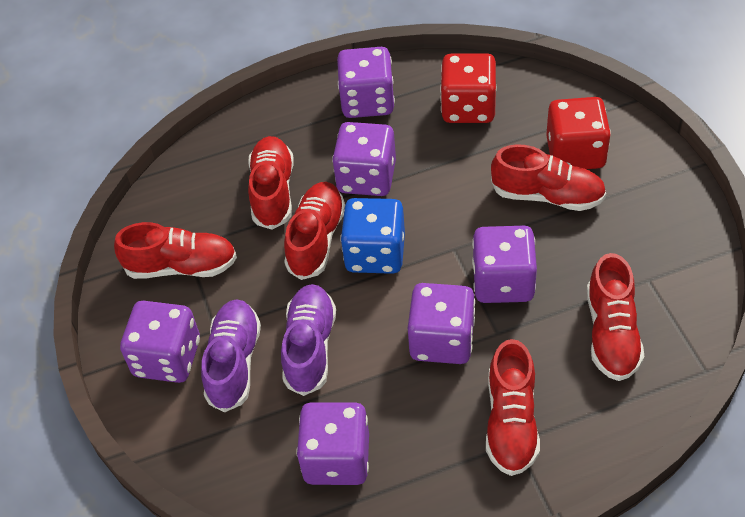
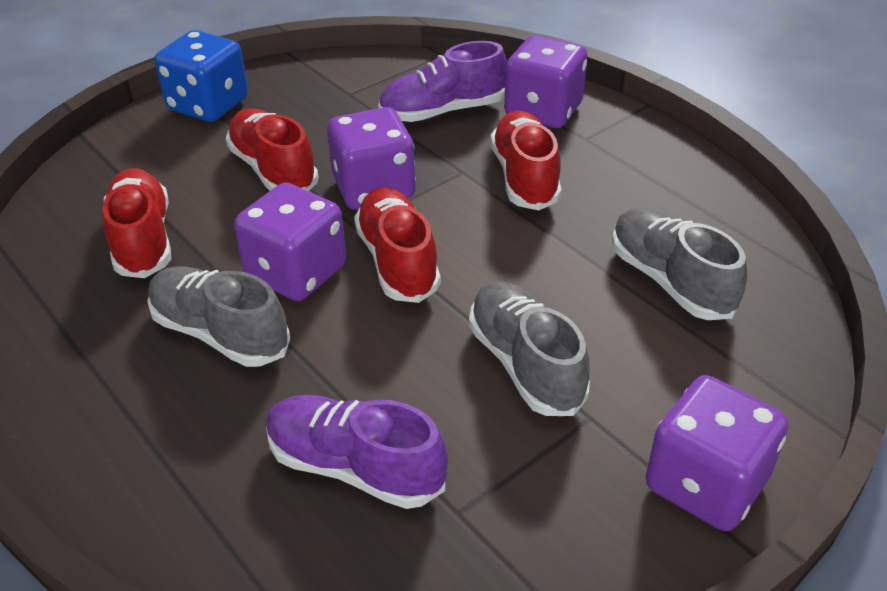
grey shoe: none = 0 -> [147,266,290,367] [469,281,590,416] [612,208,747,320] = 3
purple dice: [120,301,200,383] [296,402,369,485] [332,122,396,196] [337,47,395,118] [408,283,475,364] [472,226,537,303] = 6 -> [234,183,346,301] [327,107,416,210] [504,35,587,128] [646,375,788,531] = 4
red dice: [440,53,497,123] [546,97,611,169] = 2 -> none = 0
red shoe: [114,222,237,279] [248,136,294,230] [284,182,345,280] [486,339,540,476] [491,144,606,211] [587,253,644,381] = 6 -> [103,168,171,278] [226,109,318,191] [354,187,441,303] [490,111,562,210] = 4

